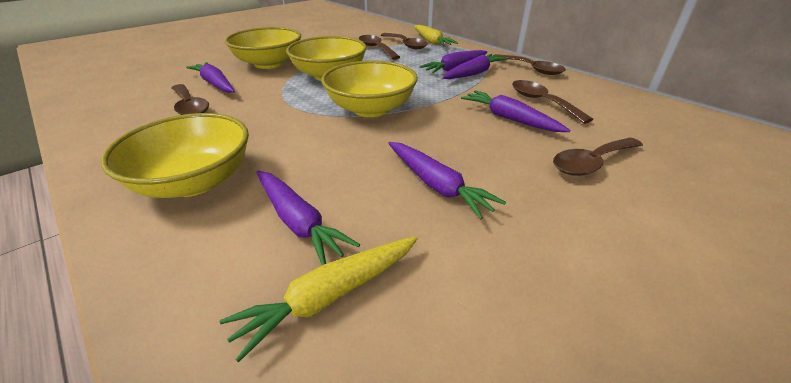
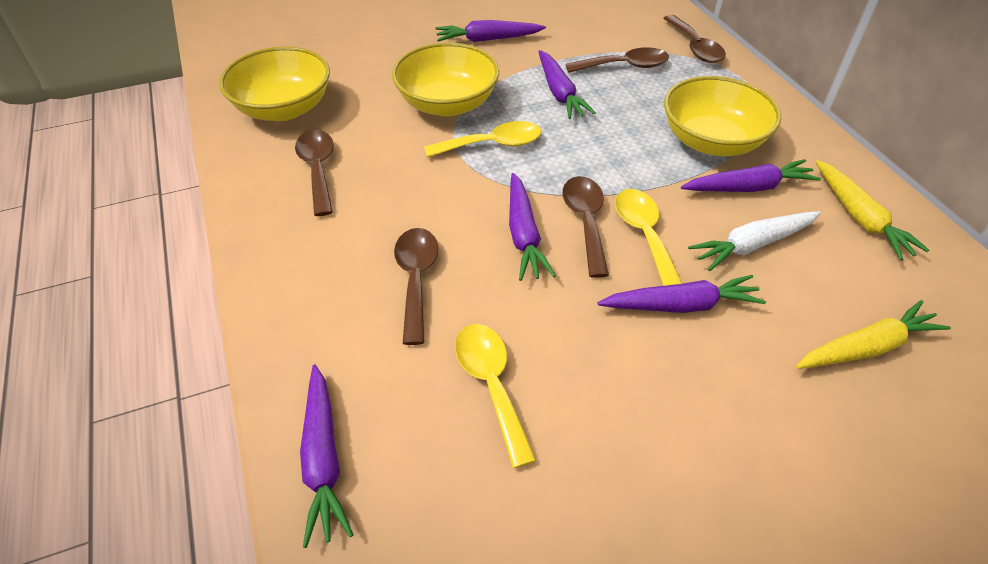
brown spoon: [172,84,209,115] [359,35,400,60] [381,33,428,49] [493,54,566,75] [512,80,593,124] [553,138,643,176] = 6 -> [295,130,334,216] [394,228,438,345] [562,176,609,278] [565,47,669,73] [663,15,726,63] = 5
white carrot: none = 0 -> [688,211,821,271] = 1
yellow bowl: [101,113,249,198] [225,27,301,69] [286,36,367,81] [321,60,418,117] = 4 -> [219,47,330,121] [392,43,499,116] [664,76,781,156] = 3
yellow spoon: none = 0 -> [424,121,541,158] [455,324,536,468] [615,189,682,286] = 3

